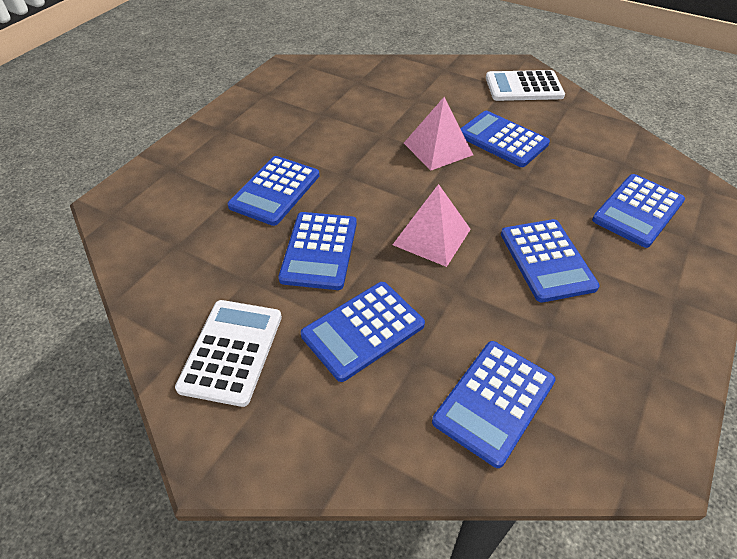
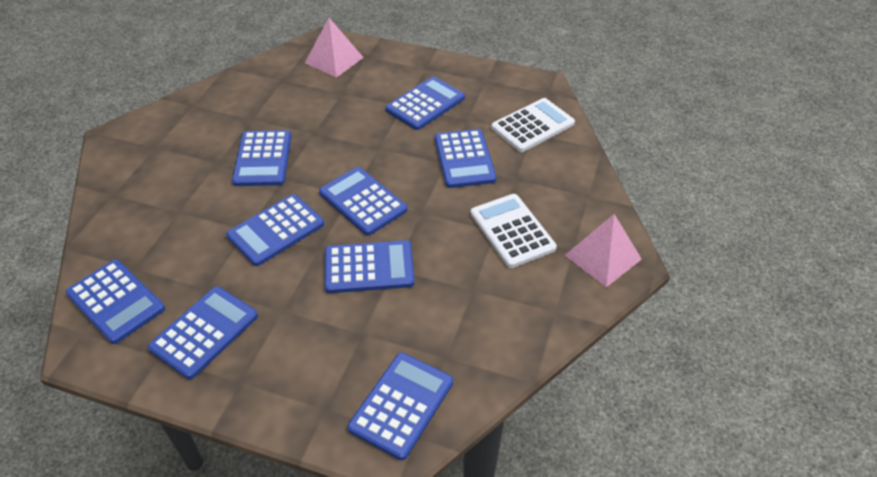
blue calculator: [228,156,319,226] [278,212,357,290] [301,282,425,382] [432,341,556,468] [460,111,550,167] [501,219,600,303] [592,174,685,248] = 7 -> [66,260,165,344] [148,286,258,379] [226,194,324,266] [232,130,292,186] [319,167,407,236] [325,240,415,293] [348,352,453,460] [386,76,465,130] [435,129,497,188] = 9

